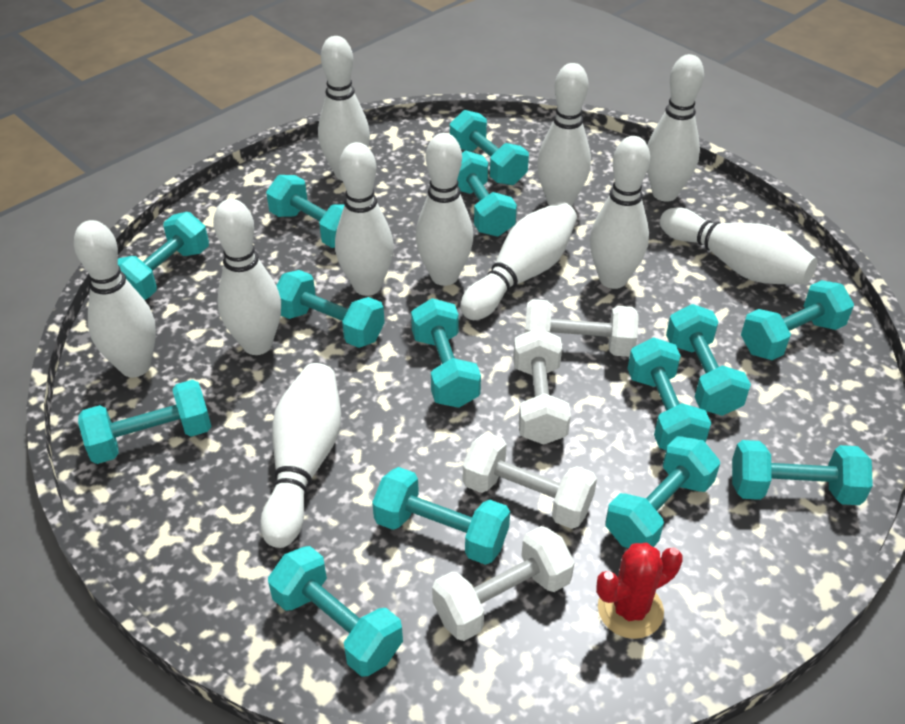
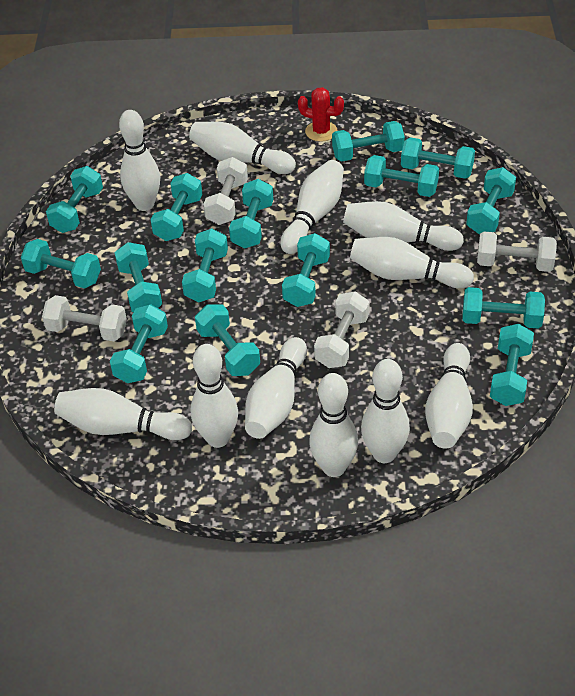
turquoise dumbbell: [78,380,212,464] [118,212,209,300] [266,175,344,248] [268,546,403,677] [276,270,385,348] [372,467,510,565] [411,298,481,408] [450,110,529,185] [457,151,517,237] [605,436,720,548] [627,337,711,450] [666,304,751,416] [732,440,873,505] [741,280,854,360] = 14 -> [21,239,101,288] [46,166,103,233] [110,304,168,383] [114,242,162,312] [151,173,202,241] [182,229,228,302] [195,304,260,376] [229,179,273,249] [282,233,330,307] [332,121,405,162] [364,155,439,197] [401,137,475,179] [462,287,545,329] [466,167,516,234] [490,324,534,406] = 15

